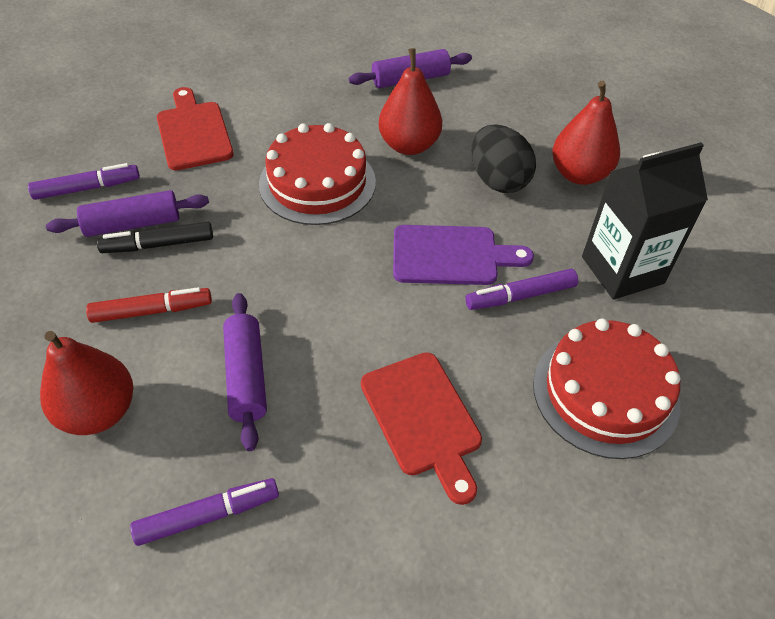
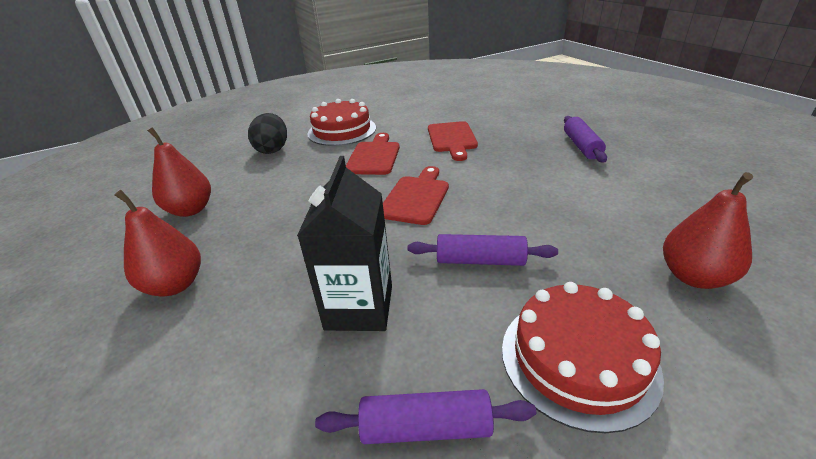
black marker: [97,222,213,253] = 1 -> none = 0
purple cutting board: [393,225,534,285] = 1 -> none = 0
purple marker: [28,163,140,200] [130,478,279,546] [466,269,578,310] = 3 -> none = 0
red cutting board: [157,87,234,170] [361,352,482,505] = 2 -> [346,133,400,175] [383,166,449,225] [428,121,478,161] = 3
red marker: [86,287,212,323] = 1 -> none = 0

